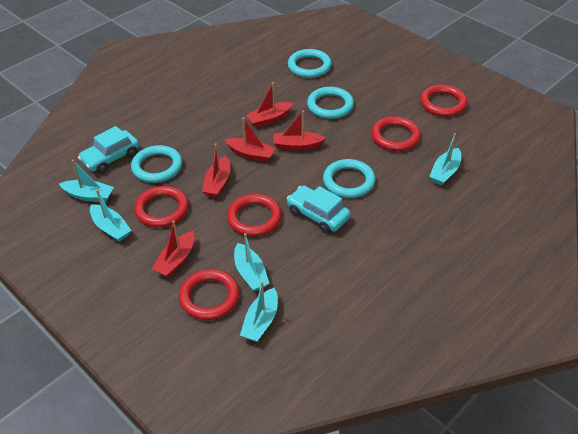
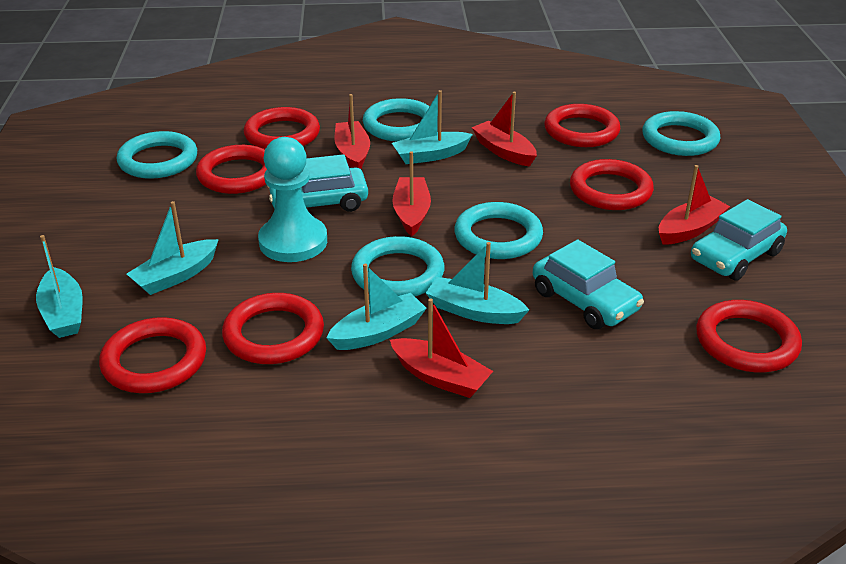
red ring: [134,186,189,227] [179,269,240,320] [227,194,282,236] [371,116,421,151] [420,85,468,117] = 5 -> [99,317,206,393] [196,145,267,194] [222,293,324,364] [244,107,320,149] [545,104,621,147] [570,159,654,210] [696,300,802,372] = 7
turquoise car: [78,126,139,173] [287,185,351,234] = 2 -> [267,154,368,212] [533,240,644,329] [691,199,787,281] = 3
turquoise pawn: none = 0 -> [258,137,327,262] = 1
turquoise ring: [131,145,182,183] [288,49,332,78] [307,87,354,119] [323,159,375,198] = 4 -> [117,131,197,179] [351,236,444,296] [363,98,430,141] [454,202,543,259] [642,111,721,156] = 5

